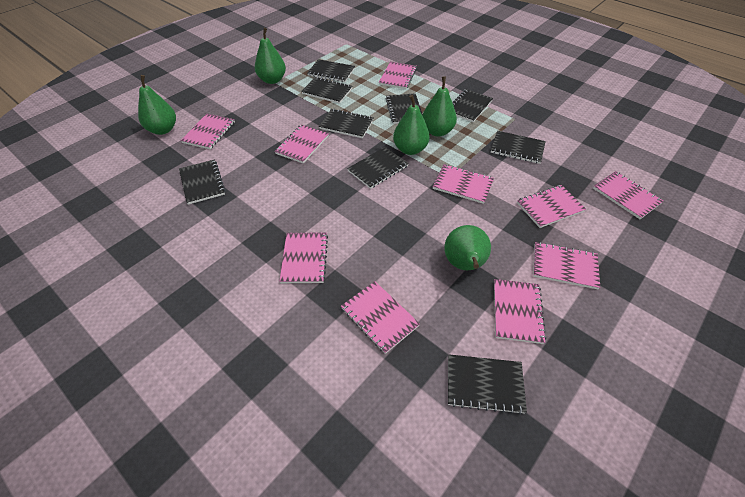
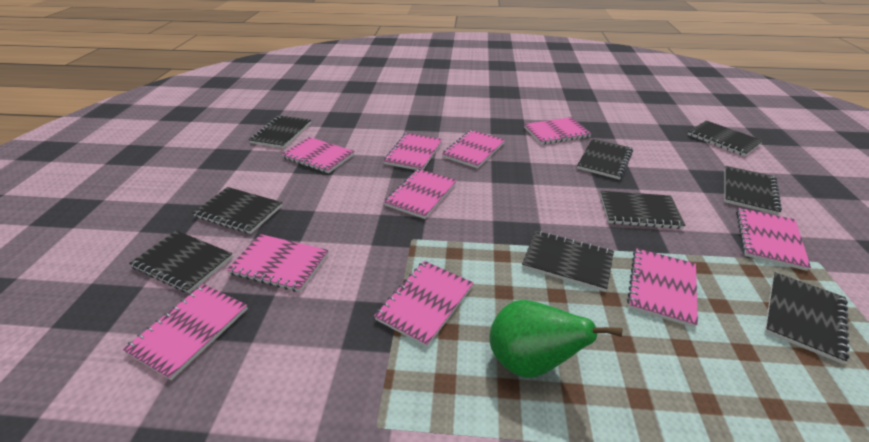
green pear: [138,75,176,135] [254,28,286,84] [393,95,430,155] [422,76,457,137] [444,225,491,270] = 5 -> [489,300,622,378] = 1

